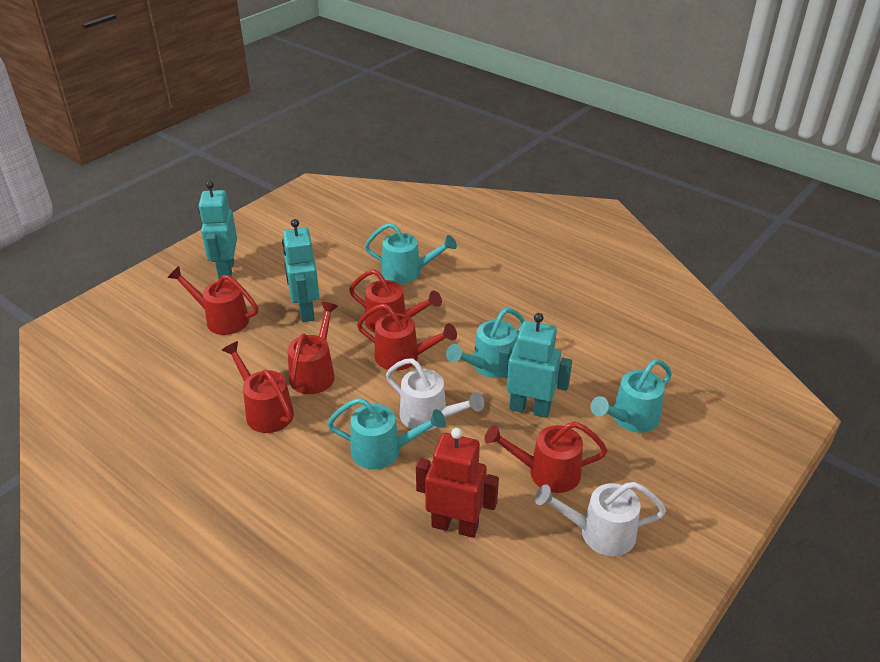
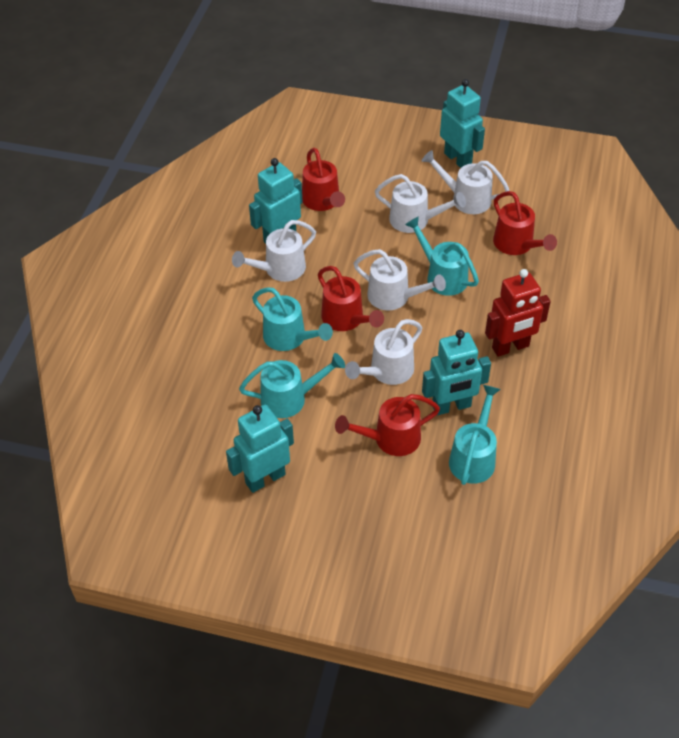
red watering can: [167,266,258,335] [222,341,294,433] [287,302,338,394] [349,269,442,333] [357,303,457,371] [484,422,607,493] = 6 -> [302,148,345,211] [318,266,384,331] [335,394,440,456] [493,191,557,255] = 4
turquoise robot: [198,181,237,280] [282,219,319,322] [498,313,572,418] = 3 -> [226,405,294,493] [249,158,302,244] [422,330,491,415] [440,79,485,168] = 4
white watering can: [386,358,484,431] [535,482,666,556] = 2 -> [232,220,316,282] [345,319,422,385] [354,249,446,311] [375,174,466,233] [422,150,510,214] = 5

